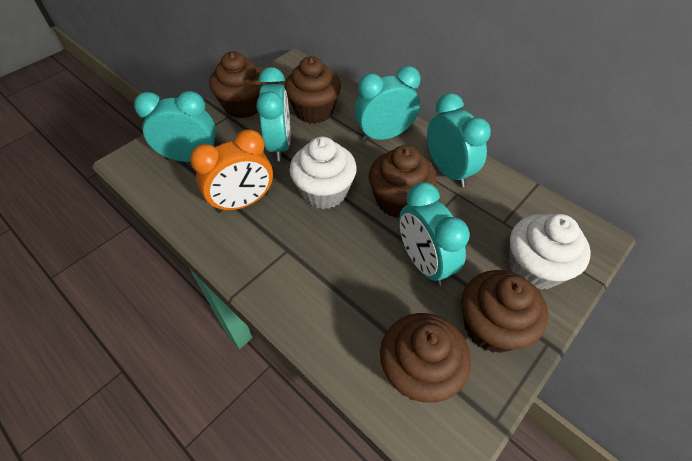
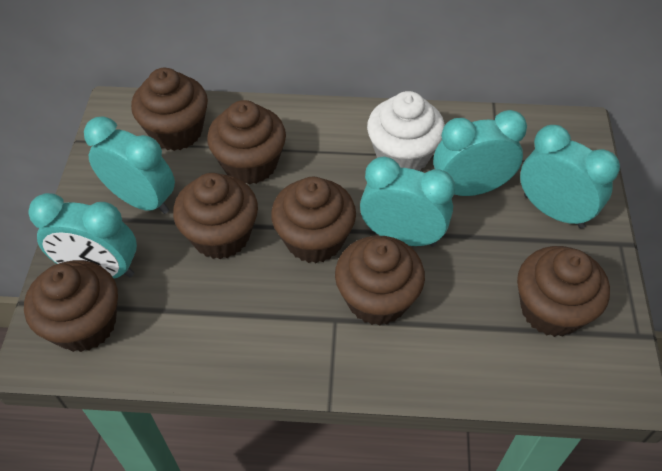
brown cupcake: [209,51,266,118] [284,56,341,124] [369,145,437,218] [380,313,471,403] [461,270,548,353] = 5 -> [24,260,118,352] [131,68,208,151] [173,173,258,259] [207,100,286,185] [271,177,356,263] [335,236,425,326] [517,246,610,337] = 7
orange clock: [190,129,273,213] = 1 -> none = 0
white cupcake: [290,137,357,209] [509,214,591,290] = 2 -> [367,91,445,171] = 1

